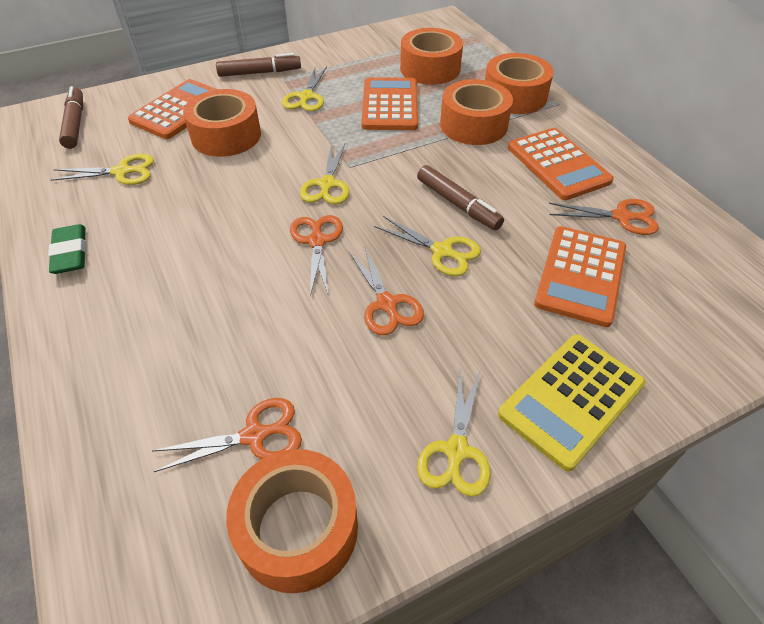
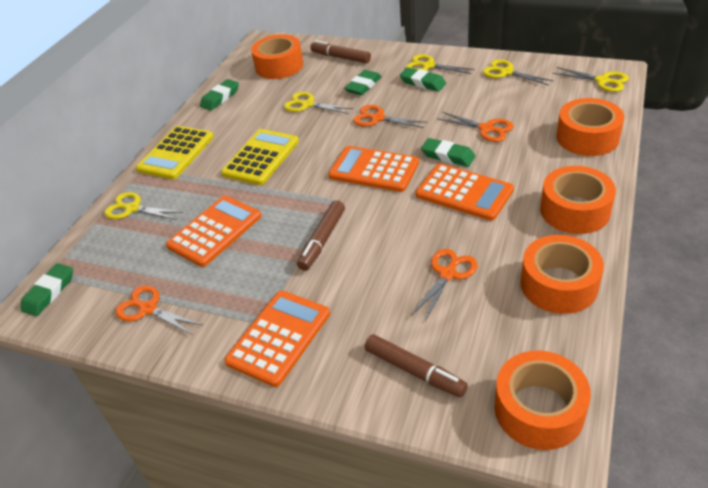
green eraser: [48,224,87,274] = 1 -> [20,263,73,316] [200,79,239,111] [344,70,382,95] [400,67,446,91] [421,138,476,167] = 5
yellow calculator: [498,334,646,471] = 1 -> [136,126,214,179] [221,129,299,185] = 2

